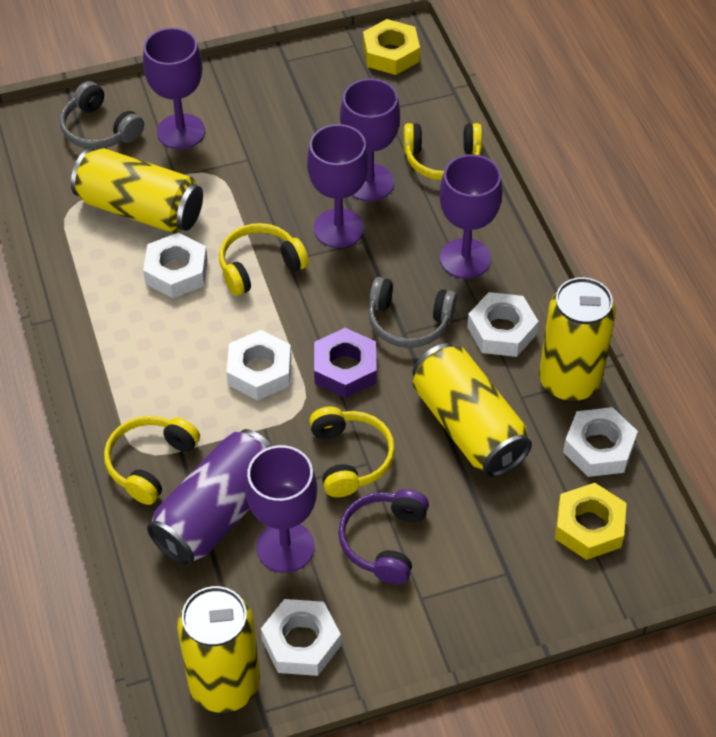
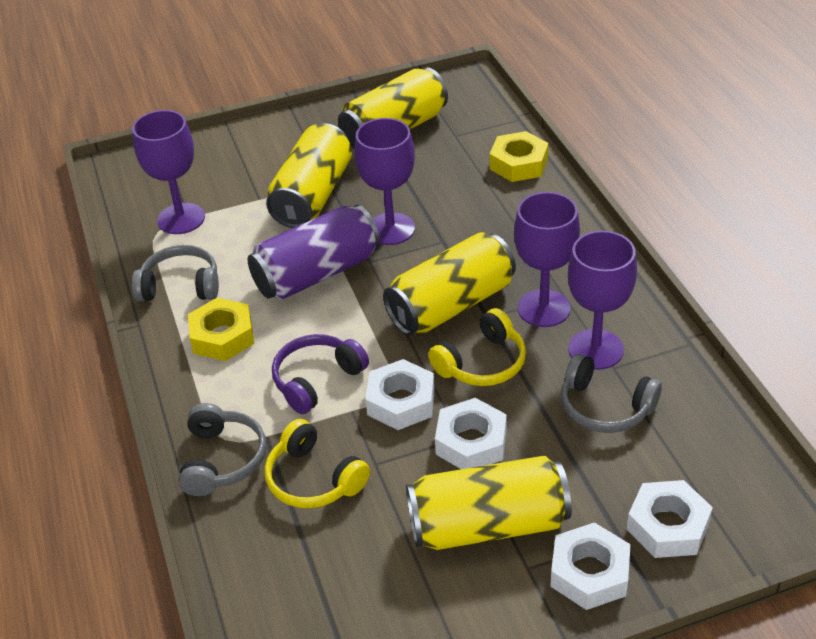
grey headphones: [60,81,144,149] [368,277,457,348] = 2 -> [132,245,219,302] [178,403,266,496] [561,354,662,433] = 3
purple goblet: [143,28,205,149] [245,445,317,573] [307,124,369,248] [340,79,400,201] [439,154,503,279] = 5 -> [132,110,205,234] [355,118,415,245] [514,192,580,327] [568,231,637,370] = 4
purple nut: [314,328,377,398] = 1 -> none = 0
white nut: [143,232,208,298] [227,330,291,400] [261,599,341,676] [467,292,539,357] [563,407,638,477] = 5 -> [365,359,435,430] [435,398,507,469] [550,522,631,610] [627,480,713,558] = 4
yellow headphones: [104,416,200,505] [219,223,309,296] [309,406,395,497] [404,123,482,180] = 4 -> [264,419,370,508] [428,308,526,386] = 2

